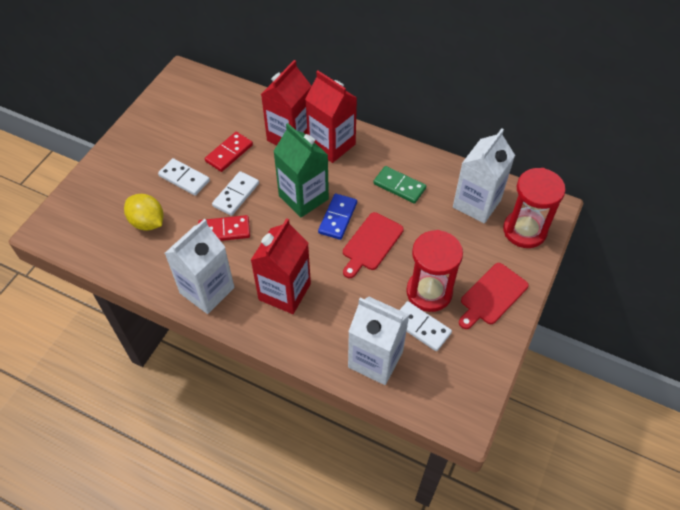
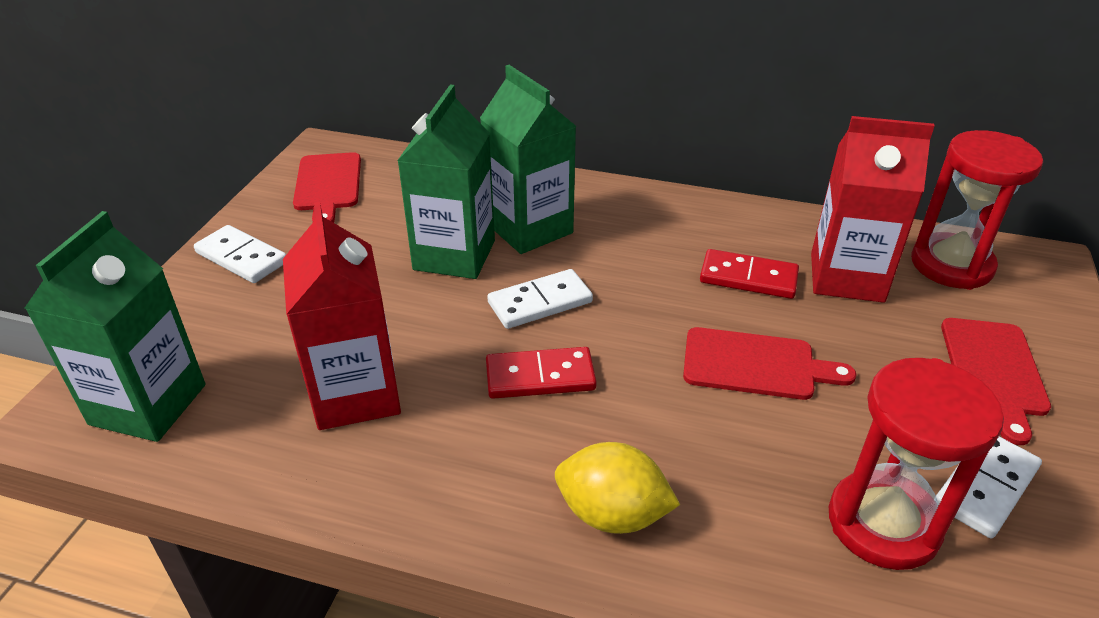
blue domino: [318,194,357,240] = 1 -> none = 0
green carton: [273,123,329,218] = 1 -> [24,211,206,442] [397,84,495,279] [480,65,576,254] = 3
green domino: [373,166,426,204] = 1 -> none = 0
red carton: [251,218,311,314] [261,60,311,145] [305,71,357,163] = 3 -> [283,202,401,430] [811,116,935,303] = 2
red cutting board: [343,212,404,278] [459,263,529,329] = 2 -> [293,152,361,223] [683,327,856,400] [941,318,1051,445] = 3
white carton: [165,219,235,314] [348,297,409,385] [453,128,515,223] = 3 -> none = 0

